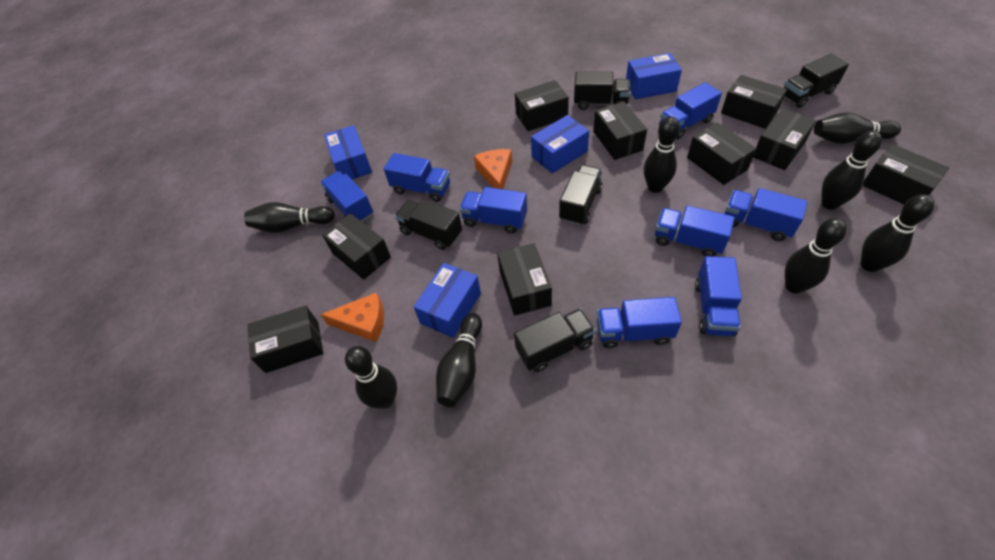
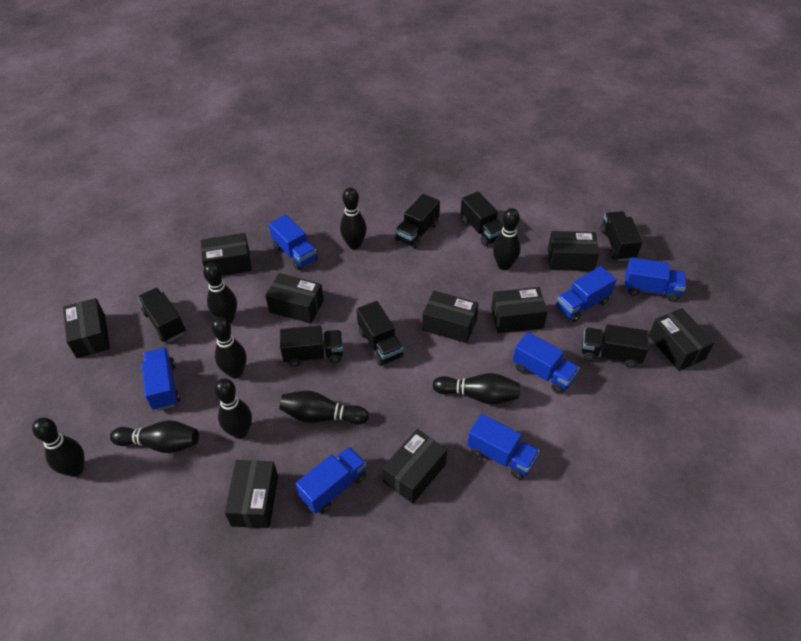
black bowling pin: [244,202,335,233] [345,346,397,409] [436,313,482,407] [644,116,680,193] [785,218,847,294] [814,113,901,144] [821,130,882,210] [861,194,934,272] = 8 -> [32,418,84,477] [110,420,199,453] [203,262,237,323] [211,317,247,378] [214,378,252,439] [279,391,369,425] [340,188,367,249] [432,373,520,405] [493,208,521,270] = 9
black truck: [395,199,462,250] [514,309,596,372] [559,165,603,225] [574,71,630,110] [784,53,849,108] = 5 -> [138,288,186,342] [280,326,343,367] [356,301,404,366] [395,194,440,249] [461,191,504,246] [582,324,649,368] [601,211,642,261] = 7
blue box: [324,125,372,179] [414,263,481,338] [531,115,589,174] [626,53,682,99] = 4 -> none = 0
blue truck: [320,171,373,222] [384,153,450,202] [459,187,527,234] [597,297,682,348] [655,206,734,257] [659,82,722,139] [695,256,742,336] [724,188,808,241] = 8 -> [142,348,180,411] [269,214,318,270] [296,447,367,514] [467,414,539,480] [513,332,579,394] [556,266,617,322] [624,257,686,302] = 7
orange cheese: [320,292,384,342] [474,149,512,189] = 2 -> none = 0

